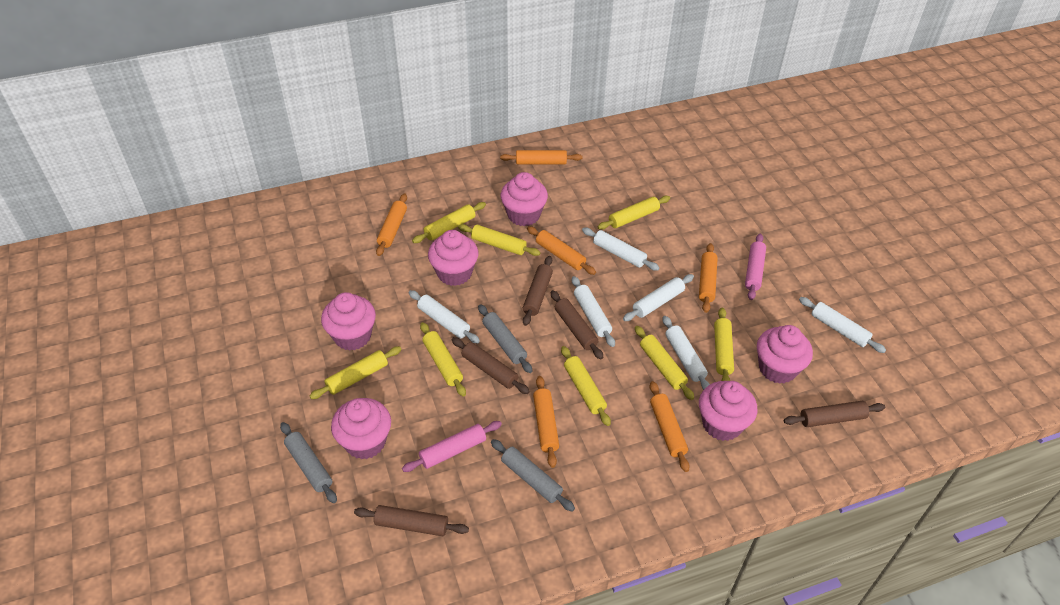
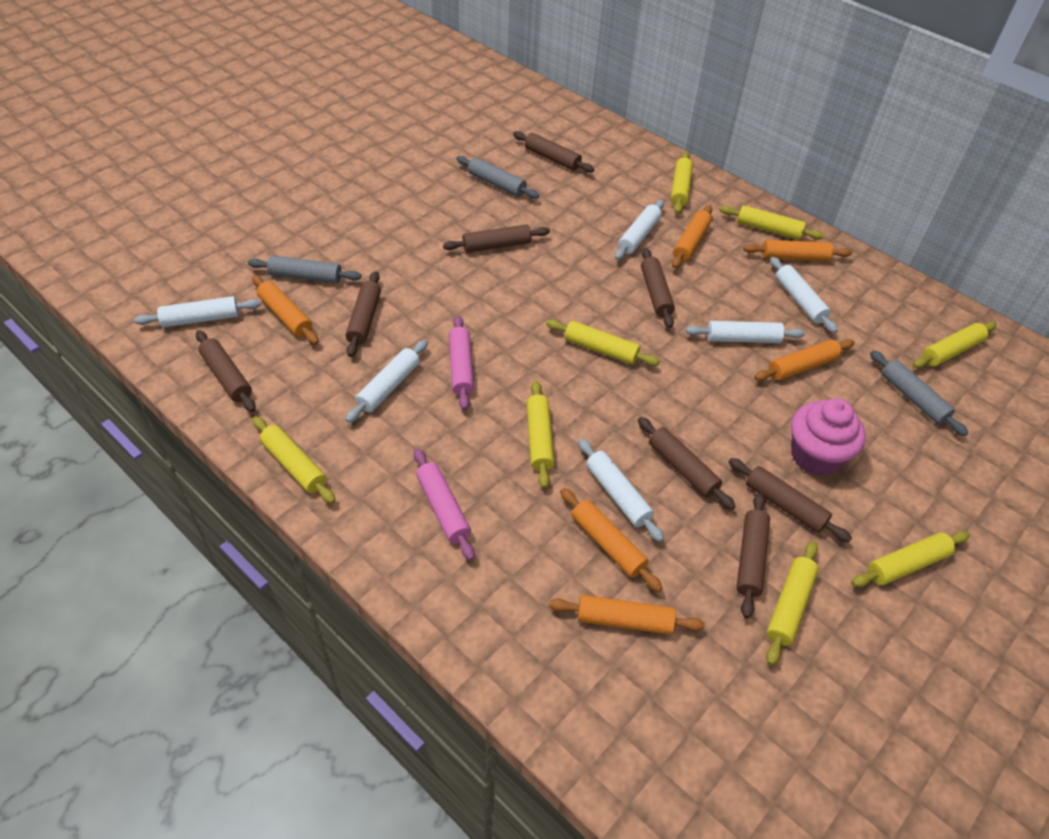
brown rolling pin: [354,505,469,536] [452,337,530,394] [523,256,553,326] [551,290,603,360] [784,401,885,427] = 5 -> [196,330,256,412] [346,271,381,357] [443,224,550,253] [513,131,594,173] [638,417,736,510] [641,248,675,328] [728,458,852,542] [736,493,770,619] = 8
pink cupcake: [321,292,376,351] [331,398,391,460] [428,230,478,286] [500,172,548,226] [699,381,757,441] [757,325,813,384] = 6 -> [791,398,866,476] = 1

